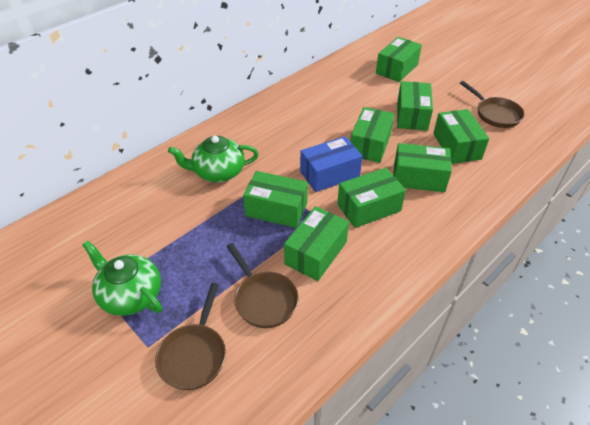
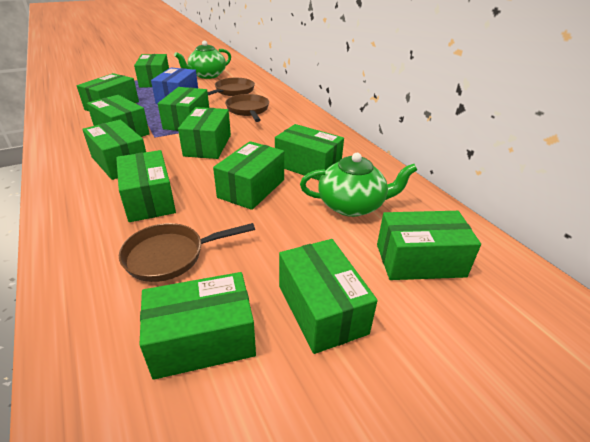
green box: [243,171,308,228] [284,206,349,281] [337,168,406,228] [350,107,394,163] [376,37,422,82] [393,143,452,192] [397,81,433,131] [433,109,489,164] = 8 -> [77,73,139,111] [82,120,146,180] [87,95,150,137] [116,150,176,222] [134,54,169,88] [140,272,256,380] [158,87,209,131] [178,107,231,159] [213,141,284,210] [275,124,344,180] [279,239,378,354] [377,211,481,280] = 12

